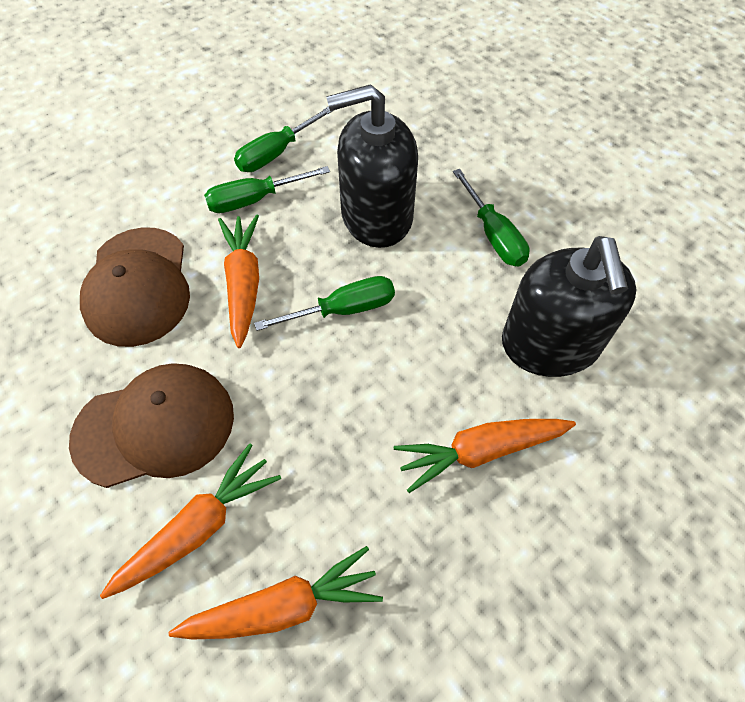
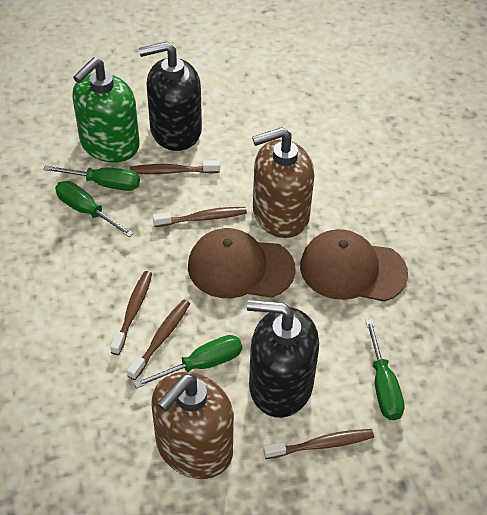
brown soap dispenser: none = 0 -> [151,372,234,479] [252,127,314,238] = 2
brown toothbrush: none = 0 -> [110,271,152,355] [127,299,190,380] [130,160,220,174] [153,207,247,227] [263,429,374,459] = 5
green soap dispenser: none = 0 -> [72,57,140,162] = 1
orange carrot: [100,444,281,599] [169,546,383,640] [218,214,259,348] [394,419,576,493] = 4 -> none = 0

